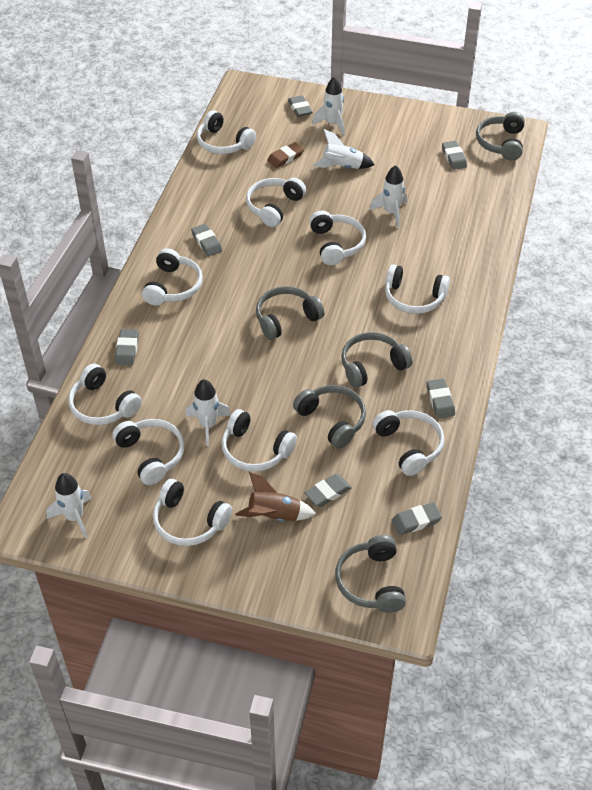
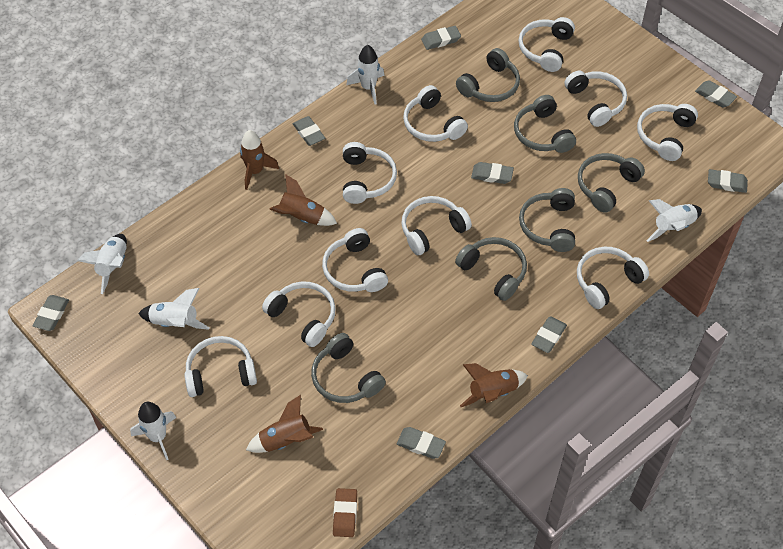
brown rocket: [236,472,316,521] = 1 -> [240,130,279,190] [246,395,323,453] [269,174,337,226] [460,363,528,407] = 4
grey eraser: [115,329,139,365] [191,224,223,256] [288,95,312,117] [305,474,352,507] [391,502,442,535] [427,379,455,418] [442,141,467,170] = 7 -> [32,295,69,331] [293,116,325,146] [397,427,446,459] [421,26,461,50] [471,162,514,184] [531,316,567,353] [695,80,737,107] [708,169,748,193] = 8
grey headphones: [256,286,324,340] [293,385,366,449] [335,535,406,613] [341,332,412,388] [476,112,525,161] = 5 -> [311,333,386,403] [455,237,527,301] [456,48,520,102] [514,95,576,153] [519,188,575,252] [578,153,645,213] = 6

